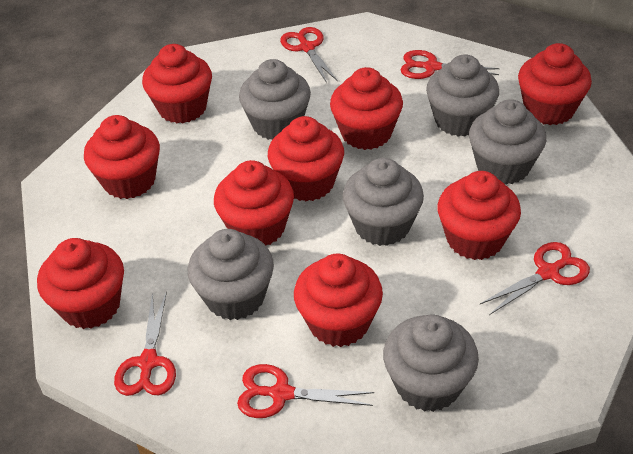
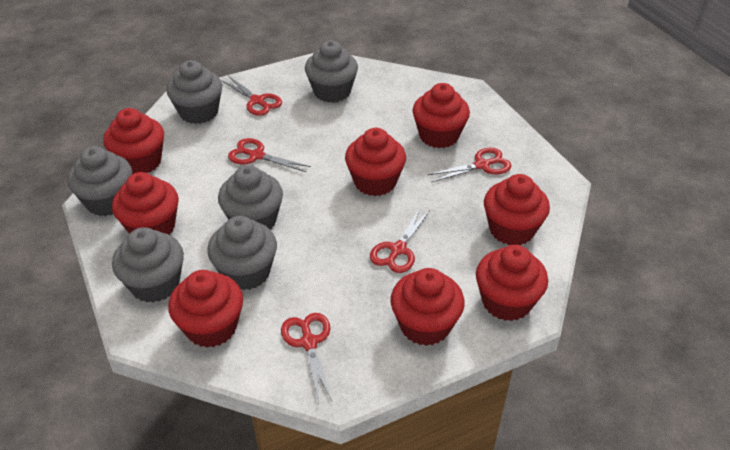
red cupcake: [37,238,124,329] [84,115,160,199] [142,44,212,123] [214,160,294,245] [268,116,344,201] [294,254,383,347] [330,67,403,150] [437,171,521,260] [518,43,592,125] = 9 -> [103,108,164,174] [112,172,179,235] [168,270,243,348] [345,128,406,196] [391,268,465,346] [413,83,470,148] [476,245,548,321] [484,174,550,245] = 8

